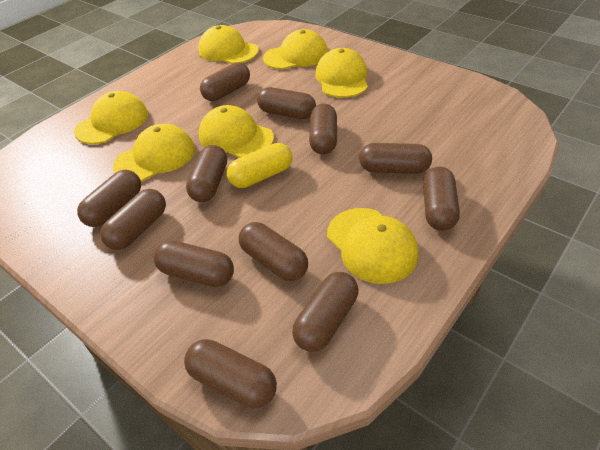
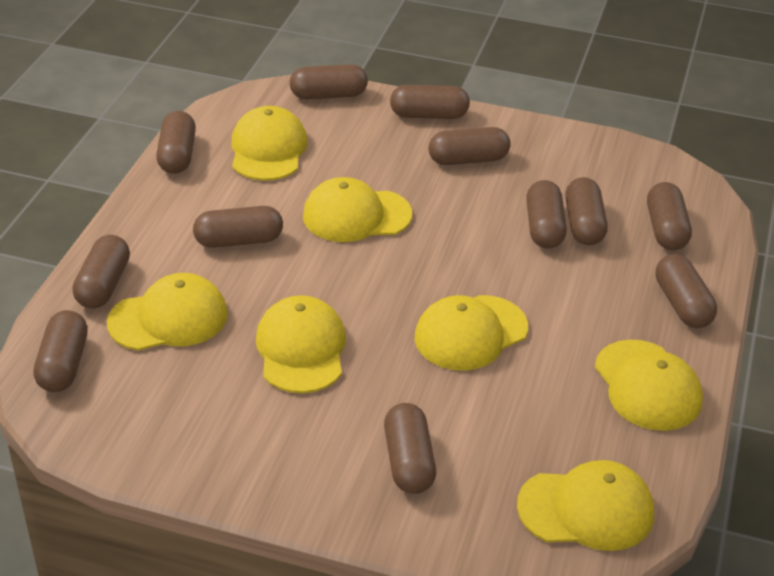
yellow capsule: [227,143,293,188] = 1 -> none = 0

